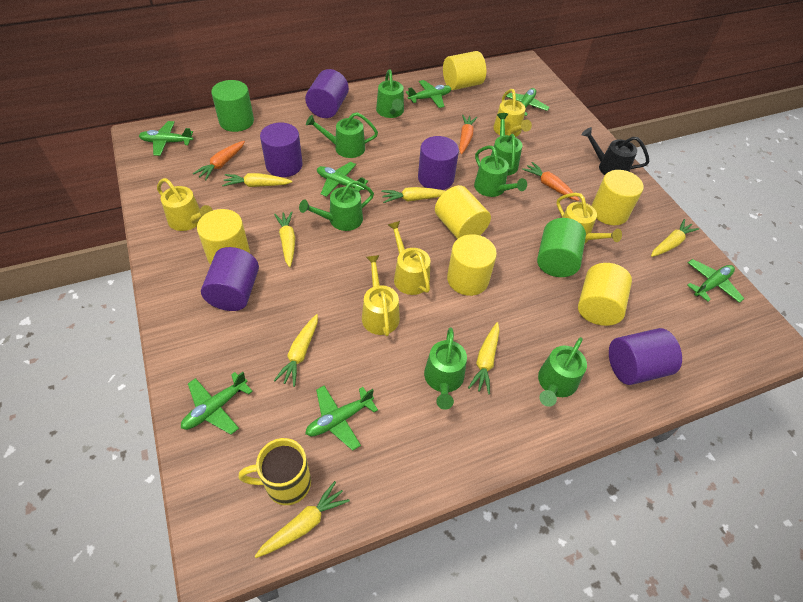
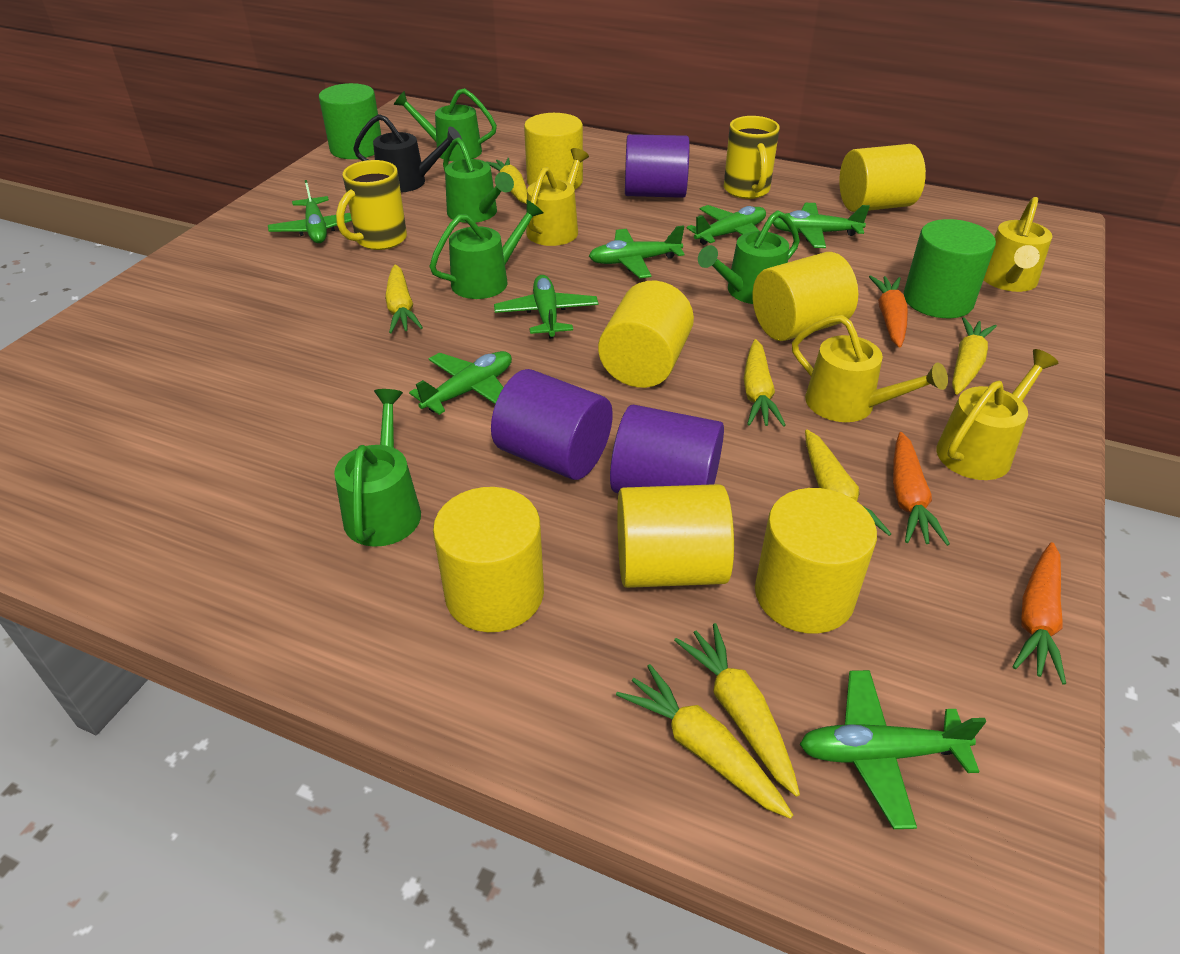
green watering can: [299,180,374,231] [306,112,378,158] [376,69,404,118] [424,328,467,410] [474,145,527,197] [491,113,522,176] [538,337,587,407] = 7 -> [334,389,421,547] [394,88,497,161] [429,200,543,299] [443,137,514,223] [698,210,800,304] = 5
purple cylinder: [201,247,259,311] [260,123,303,177] [305,69,349,118] [418,136,459,190] [609,328,682,385] = 5 -> [491,369,613,480] [610,405,724,493] [625,134,689,198] = 3
yellow cylinder: [197,209,250,264] [435,185,491,239] [443,51,486,90] [447,234,497,296] [578,263,632,326] [591,170,644,225] = 6 -> [433,487,544,632] [524,113,583,189] [598,281,694,388] [617,484,734,588] [753,252,858,341] [755,488,877,634] [839,144,926,212] = 7
yellow mug: [239,438,311,505] = 1 -> [336,160,407,250] [724,116,780,199] = 2
yellow watering can: [157,178,213,231] [362,255,400,336] [388,221,430,295] [493,89,532,137] [557,193,622,243] = 5 -> [526,148,589,246] [792,315,948,422] [936,349,1058,480] [984,197,1052,292] = 4

